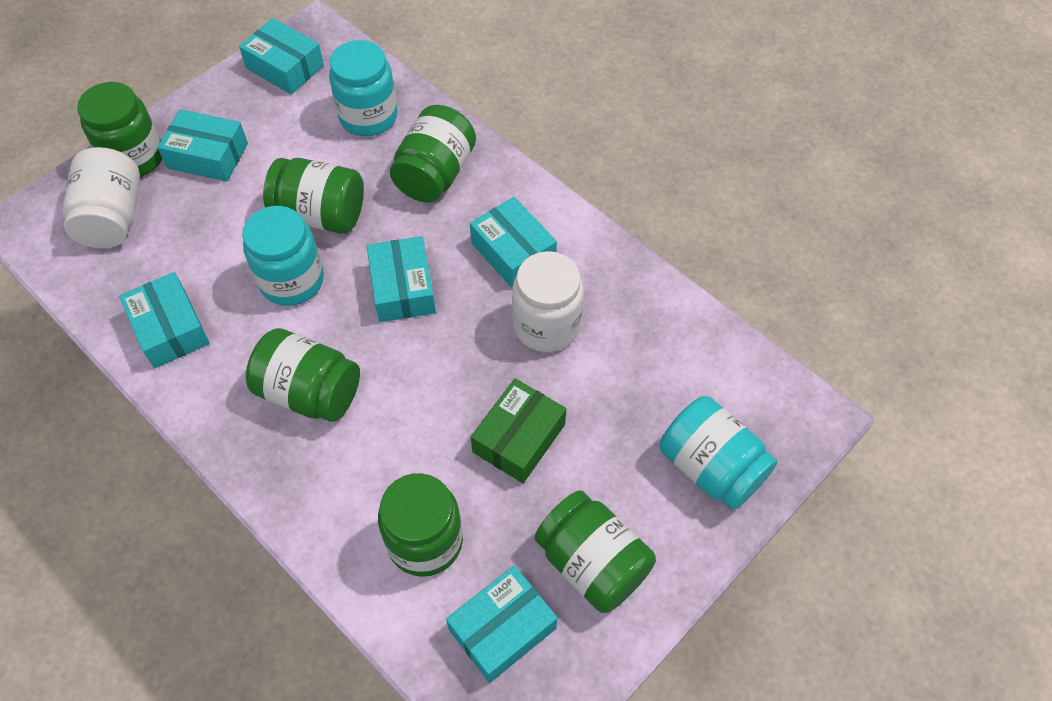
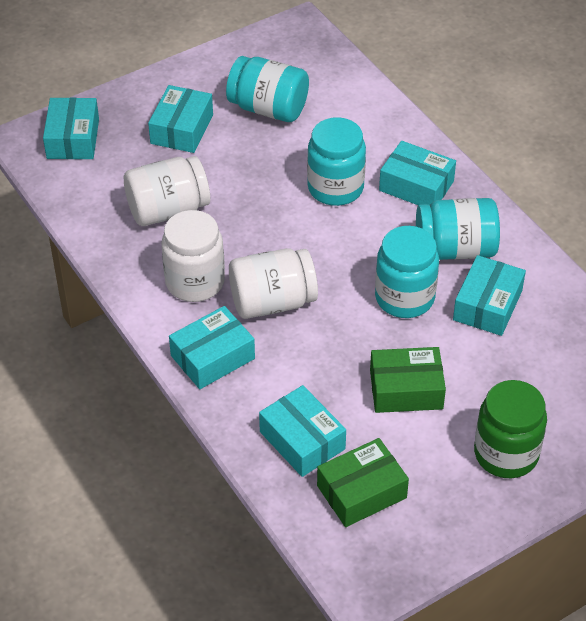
green box: [471,378,566,483] = 1 -> [317,438,409,527] [370,347,446,413] = 2
green jar: [77,82,162,177] [246,328,360,422] [263,158,364,234] [378,473,463,577] [390,105,476,202] [535,490,656,613] = 6 -> [474,380,547,478] = 1
turquoise jar: [242,206,324,306] [329,40,398,136] [660,396,778,510] = 3 -> [226,56,309,122] [307,117,366,206] [375,226,439,318] [416,198,500,260] = 4
white jar: [63,147,140,249] [512,251,584,352] = 2 -> [124,156,210,226] [161,210,225,302] [229,248,318,319] = 3

